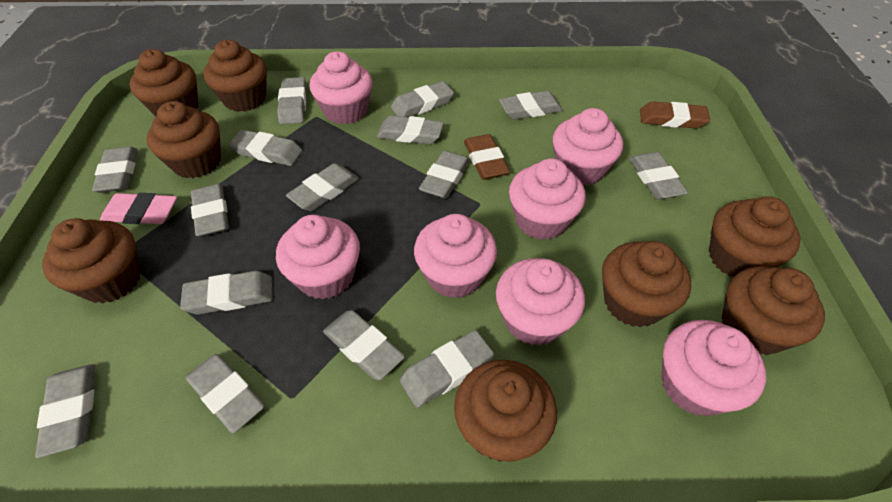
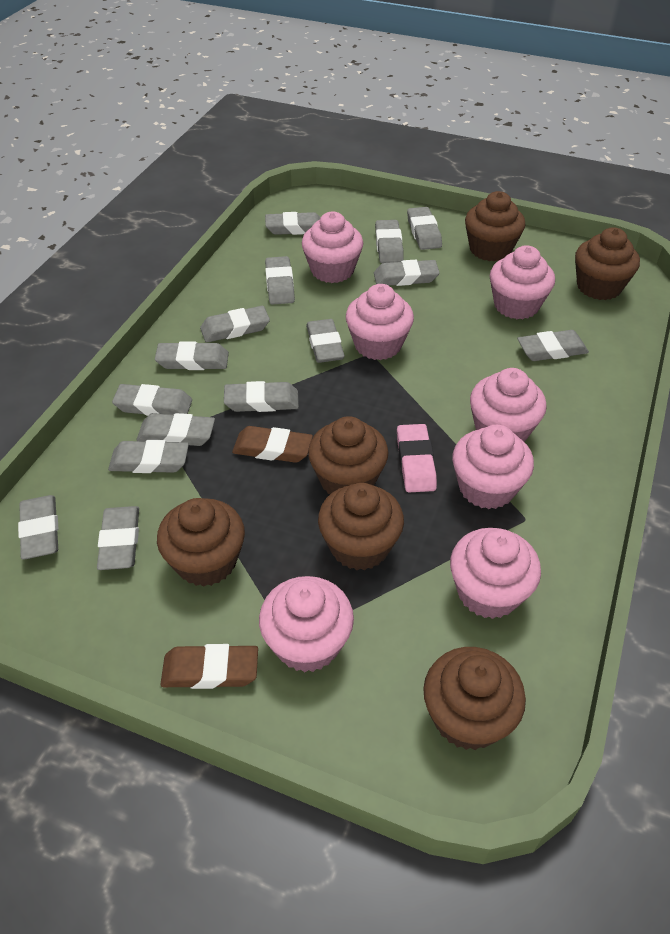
brown cupcake: [42,218,141,303] [130,49,198,116] [147,101,221,178] [203,40,267,112] [454,360,557,462] [602,241,691,327] [709,196,801,277] [722,266,825,355] = 8 -> [157,498,245,587] [308,416,388,494] [318,483,404,570] [423,647,526,750] [465,191,525,262] [575,227,640,300] = 6

